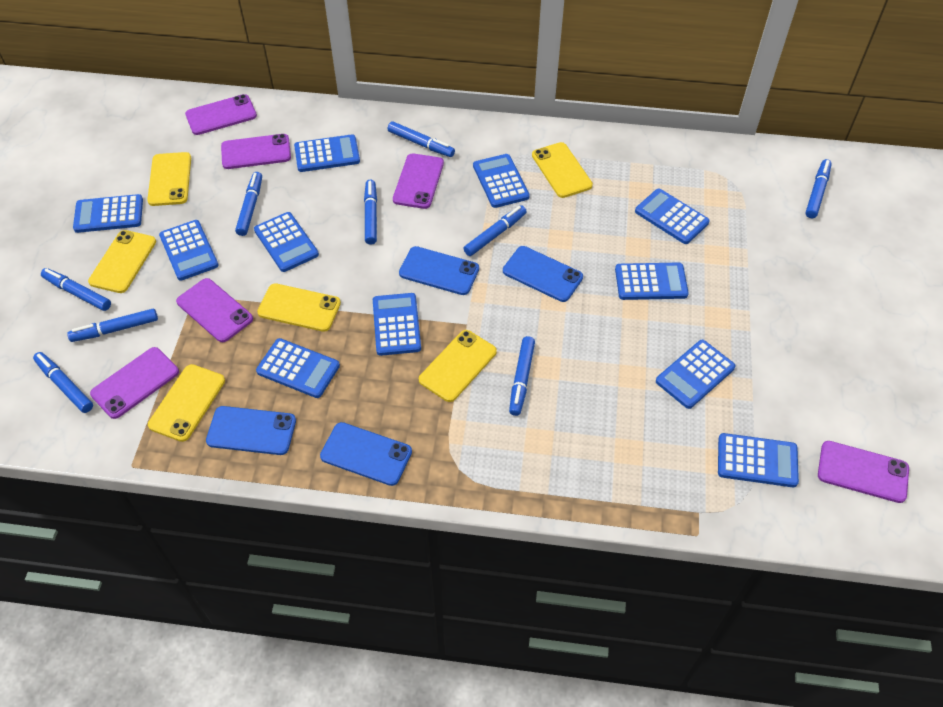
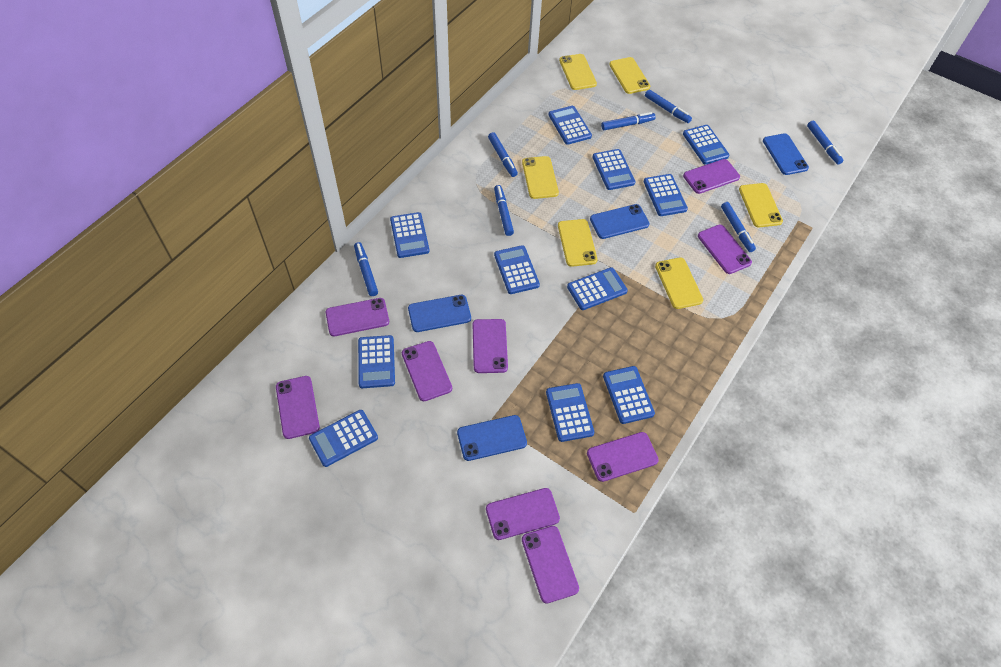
blue marker: [33,352,93,413] [41,268,111,311] [67,309,158,342] [235,172,262,236] [364,180,377,245] [388,121,455,157] [463,205,527,256] [509,336,535,416] [805,159,832,218] = 9 -> [354,242,378,296] [488,132,518,177] [494,185,514,236] [601,112,656,130] [645,90,692,123] [721,202,756,252] [807,121,844,165] = 7
purple phone: [90,347,179,419] [176,278,253,342] [185,94,257,135] [221,134,291,169] [393,153,444,209] [818,441,909,503] = 6 -> [276,376,320,439] [326,298,389,336] [402,341,452,401] [473,319,508,373] [486,488,560,540] [522,526,579,604] [587,432,659,482] [683,159,740,194] [698,224,752,274] = 9

